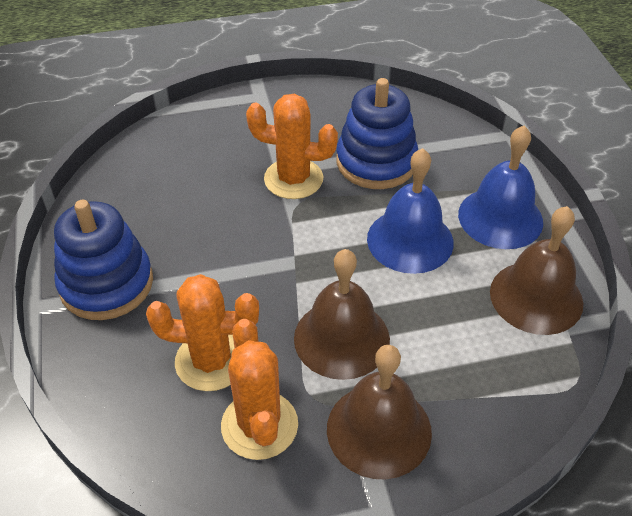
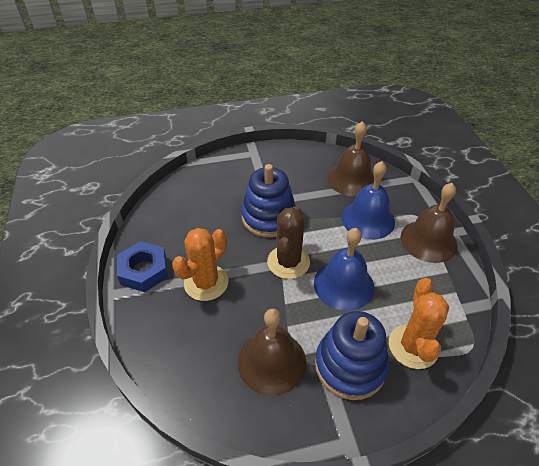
blue nut: none = 0 -> [117,241,168,292] = 1
brown cactus: none = 0 -> [267,206,310,279] = 1
orange cactus: [146,274,259,391] [221,319,298,460] [246,94,338,199] = 3 -> [172,228,228,301] [389,278,449,369] = 2

